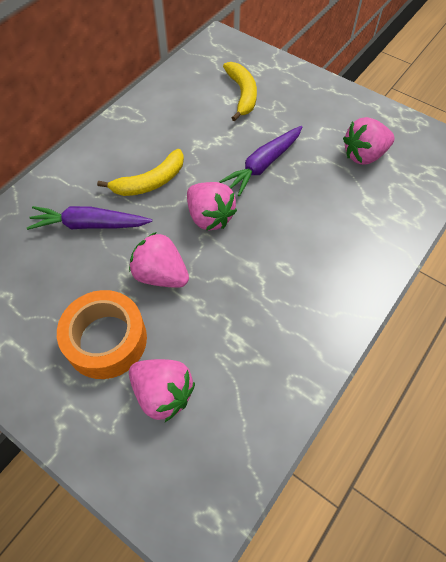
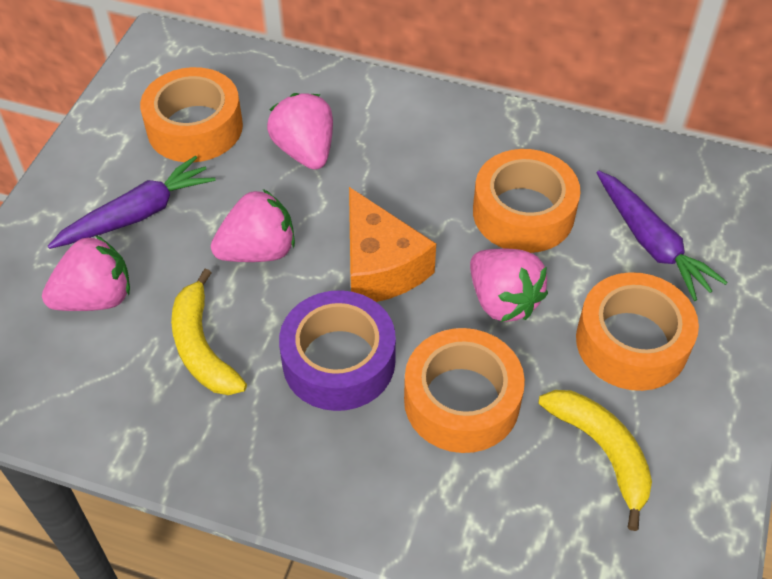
orange cheese: none = 0 -> [349,187,436,302] = 1
orange tape: [57,290,147,379] = 1 -> [140,67,243,162] [404,328,525,453] [473,149,581,253] [576,272,699,391] = 4
purple tape: none = 0 -> [279,290,396,411] = 1

